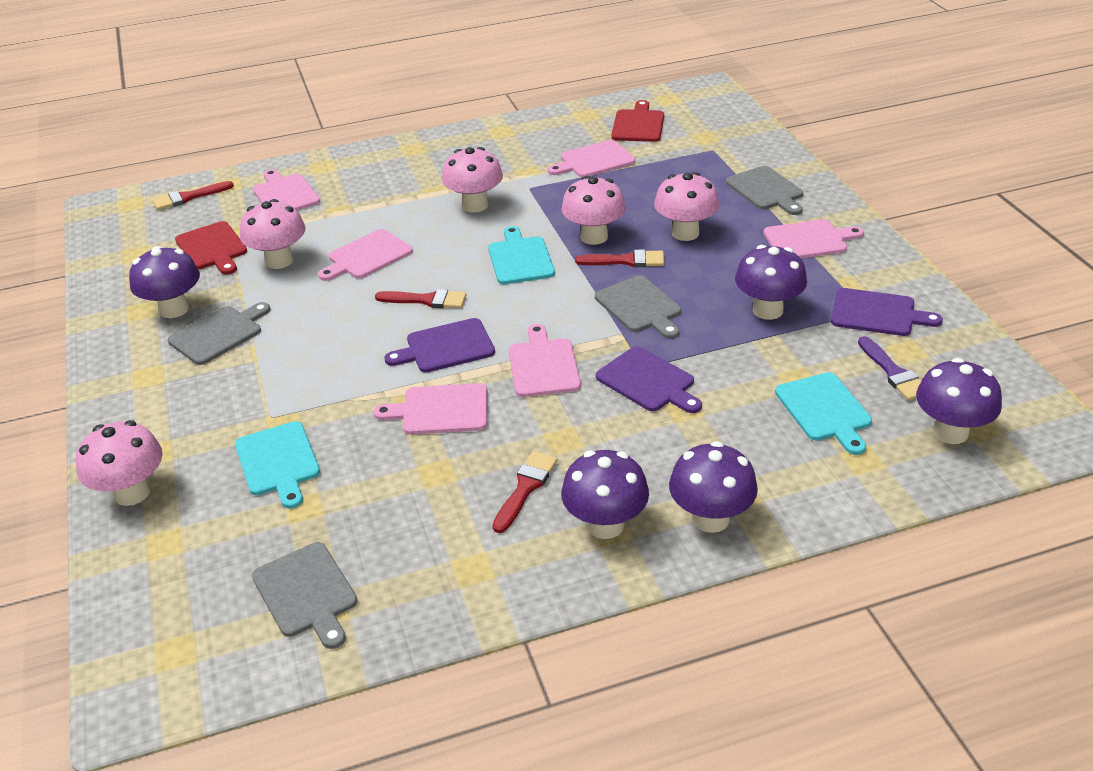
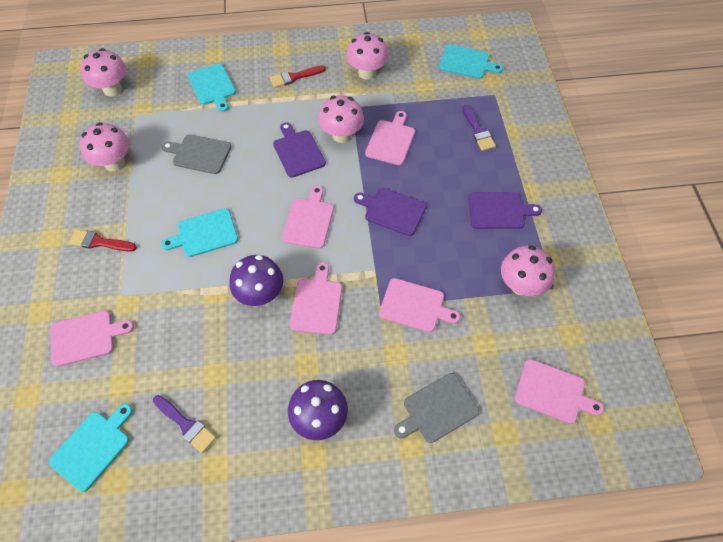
grey cutting board: [168,302,271,365] [252,542,358,649] [595,276,681,339] [726,166,803,215] = 4 -> [162,134,231,174] [394,373,479,443] = 2
purple brush: [858,336,921,401] = 1 -> [153,395,216,453] [462,105,496,151] = 2
purple mushroom: [129,246,200,318] [561,450,649,539] [669,441,758,533] [735,245,807,320] [916,358,1002,444] = 5 -> [230,255,283,306] [288,380,348,440] = 2
red brush: [152,181,234,210] [375,289,467,308] [492,451,558,533] [575,249,664,267] = 4 -> [69,229,137,252] [270,65,326,88] = 2
red cutting board: [175,221,247,275] [611,100,664,142] = 2 -> none = 0
turquoise cutting board: [235,421,320,509] [488,226,555,284] [775,372,872,455] = 3 -> [49,404,133,492] [161,208,238,257] [188,63,236,112] [439,44,503,79] = 4

